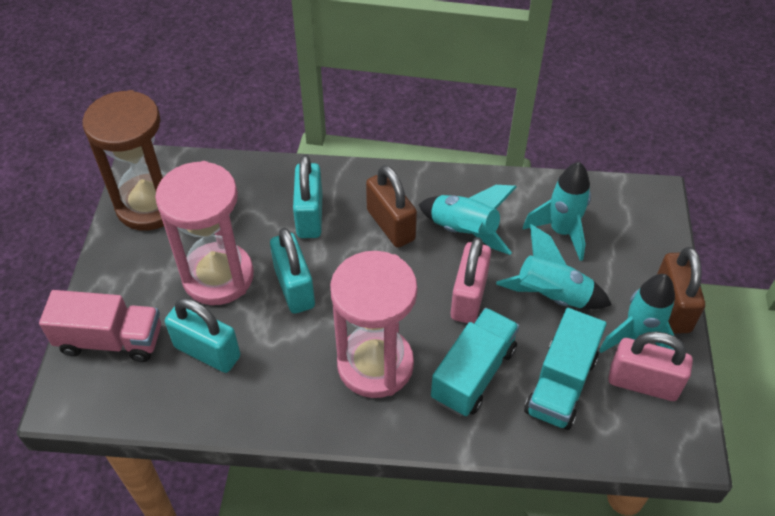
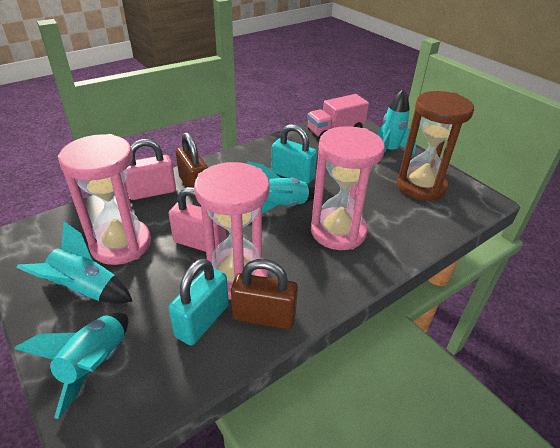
pink hourglass: [155,161,254,305] [330,251,417,398] = 2 -> [58,134,151,265] [194,162,270,300] [311,126,385,250] = 3
turquoise padlock: [165,298,240,373] [270,228,315,314] [293,155,322,238] = 3 -> [168,259,229,346] [271,124,317,184] = 2
turquoise truck: [431,308,519,416] [524,308,607,430] = 2 -> none = 0

